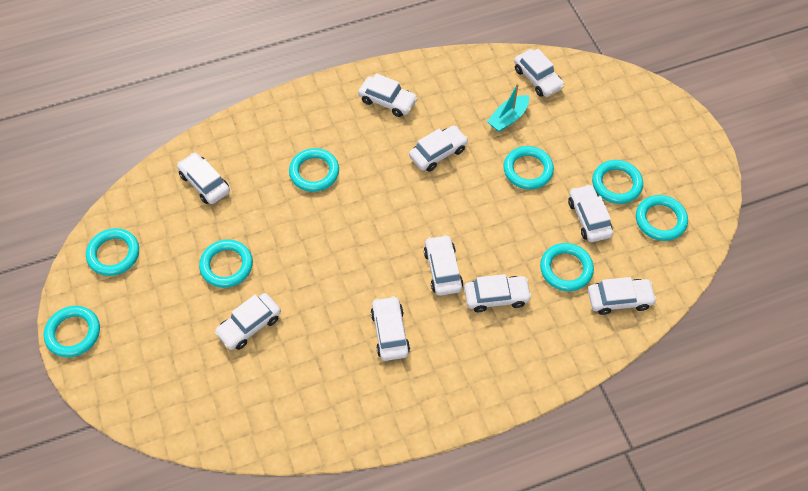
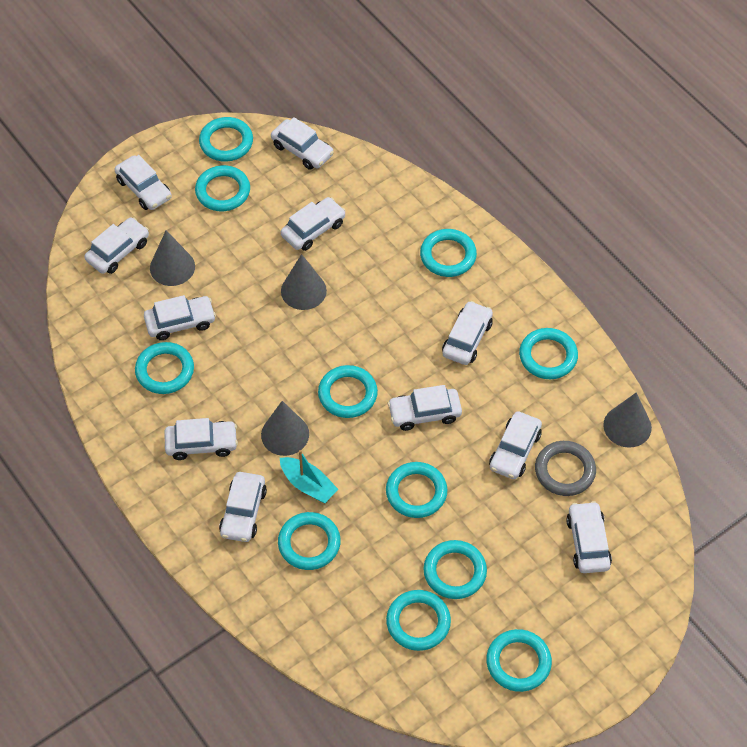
grey cone: none = 0 -> [150,230,195,286] [261,401,309,456] [281,254,327,310] [603,392,652,448] = 4
grey ring: none = 0 -> [535,441,596,496] = 1
turquoise ring: [43,306,100,357] [86,228,139,276] [199,240,253,288] [289,148,339,192] [503,146,554,190] [540,243,594,291] [592,160,643,204] [636,195,688,241] = 8 -> [135,342,194,394] [195,165,250,211] [199,117,253,162] [278,512,341,570] [318,365,378,418] [386,462,448,518] [386,590,451,651] [420,229,477,277] [423,540,487,599] [486,629,552,692] [519,328,578,379] = 11
white car: [177,152,230,204] [214,293,281,350] [358,73,418,117] [371,296,410,361] [409,125,468,172] [424,235,463,296] [464,274,532,312] [514,49,564,97] [568,184,613,242] [588,277,657,315] = 10 -> [84,217,149,274] [114,155,172,210] [144,295,216,340] [164,418,238,460] [219,472,267,542] [271,117,334,170] [281,197,346,251] [388,385,462,431] [442,301,493,365] [489,411,542,479] [566,501,612,573] = 11

